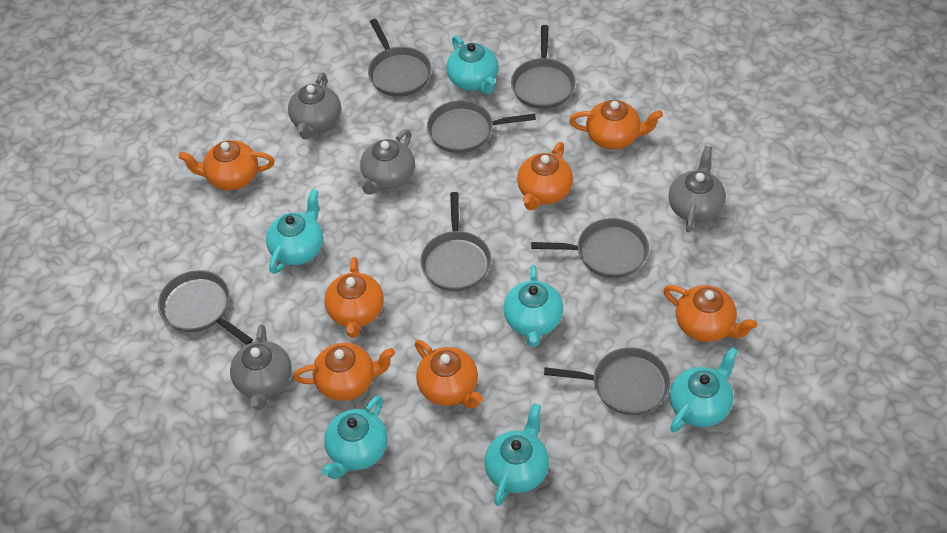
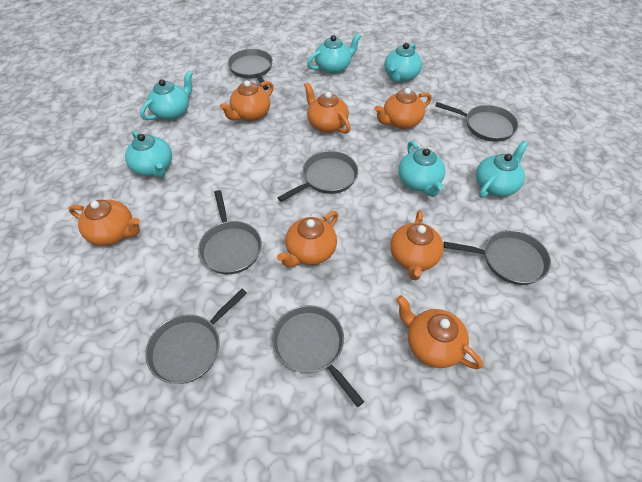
grey teapot: [230,324,292,410] [288,73,341,139] [358,129,415,195] [668,146,726,233] = 4 -> none = 0

